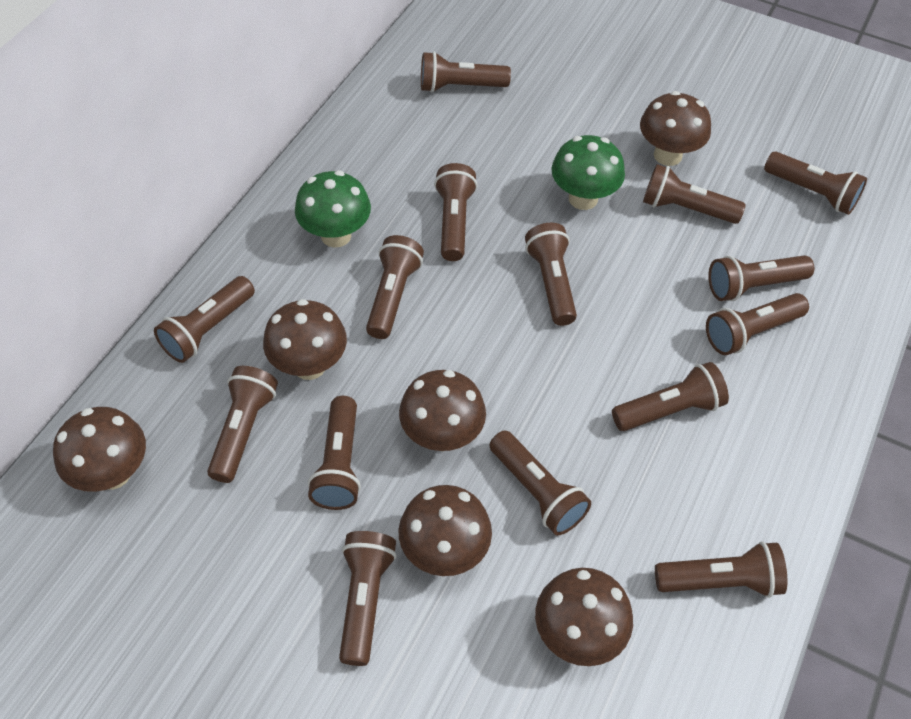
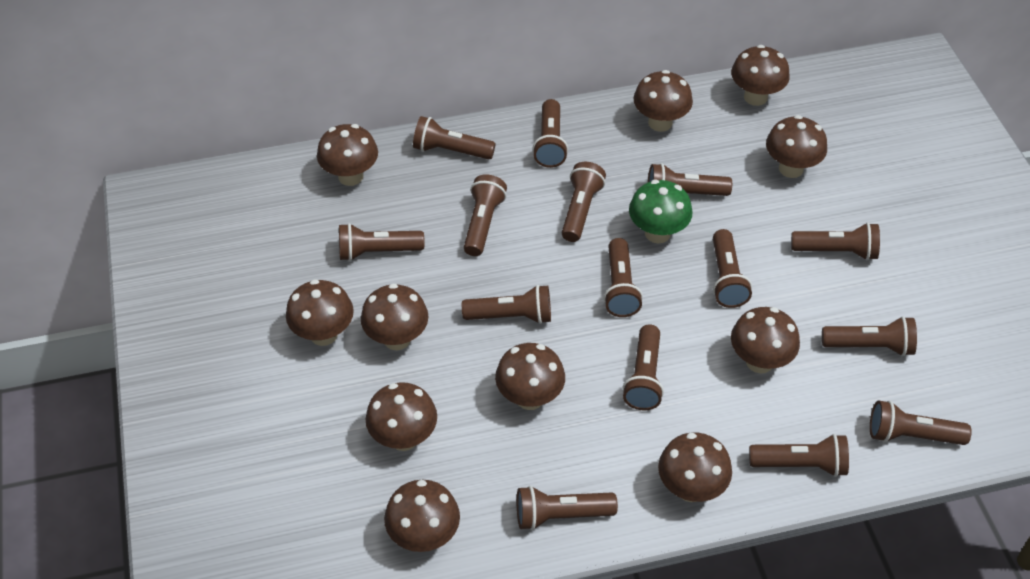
brown mushroom: [53,407,146,492] [263,299,347,380] [398,485,492,576] [399,370,486,451] [535,568,633,666] [640,91,711,166] = 6 -> [286,279,354,346] [317,124,378,186] [361,283,429,350] [366,382,437,451] [384,480,460,552] [495,343,565,410] [634,70,693,132] [658,432,732,502] [731,45,790,106] [731,307,800,373] [766,115,827,178] = 11
green mushroom: [295,171,371,248] [552,135,625,210] = 2 -> [629,180,692,244] = 1

